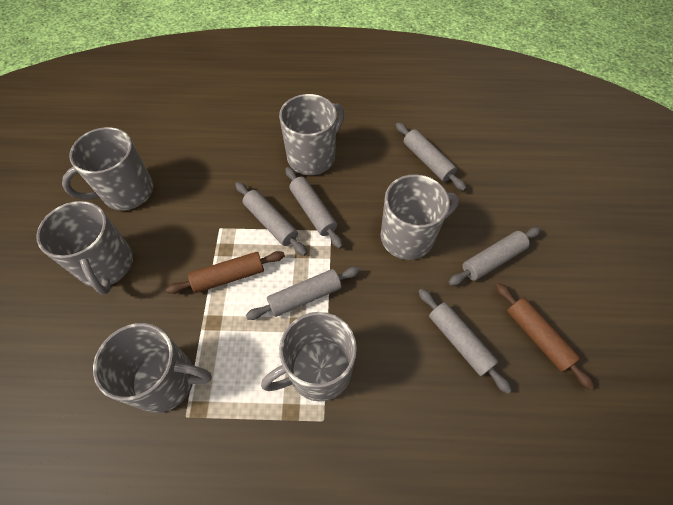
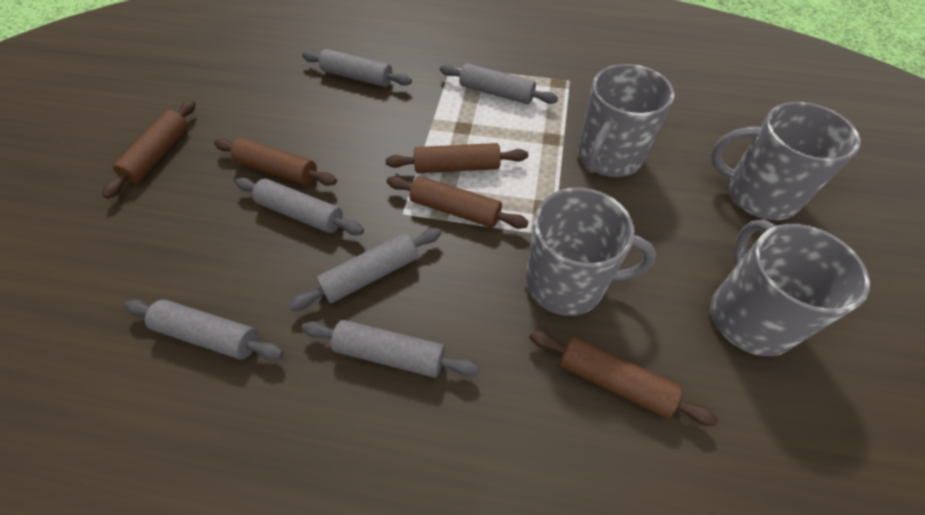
brown rolling pin: [166,251,285,294] [496,283,595,390] = 2 -> [102,100,195,199] [214,138,337,186] [386,143,528,173] [387,176,529,229] [529,331,718,426] = 5
grey mug: [37,201,133,295] [62,127,153,210] [93,323,212,413] [261,312,357,402] [279,94,344,175] [381,174,459,260] = 6 -> [526,188,656,316] [578,64,674,177] [711,102,861,220] [711,220,870,356] = 4

